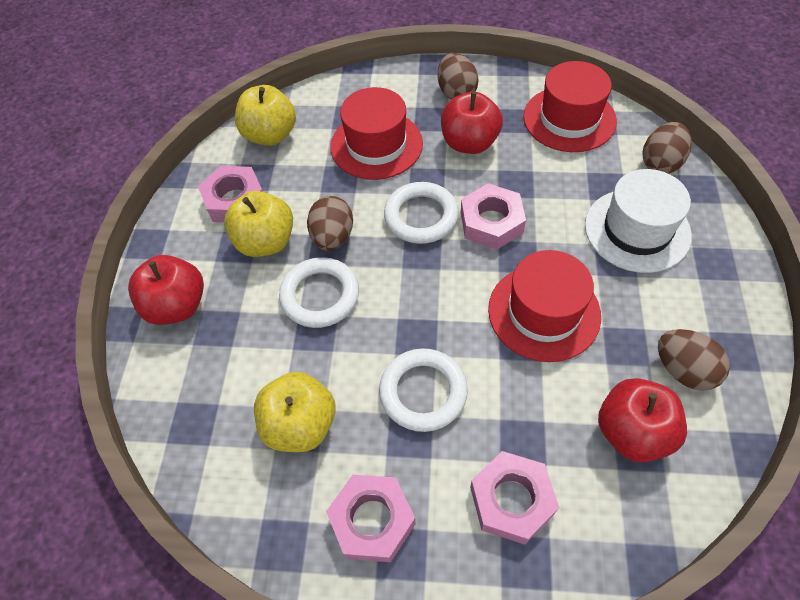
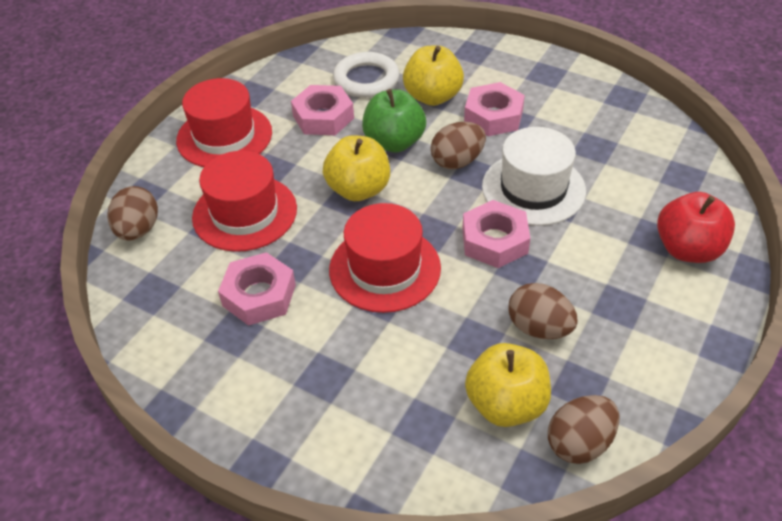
green apple: none = 0 -> [362,89,426,153] = 1
red apple: [128,255,204,325] [441,92,503,154] [598,378,687,462] = 3 -> [657,192,735,263] = 1
white ring: [279,257,359,328] [379,348,468,432] [384,182,459,244] = 3 -> [333,52,399,98] = 1

